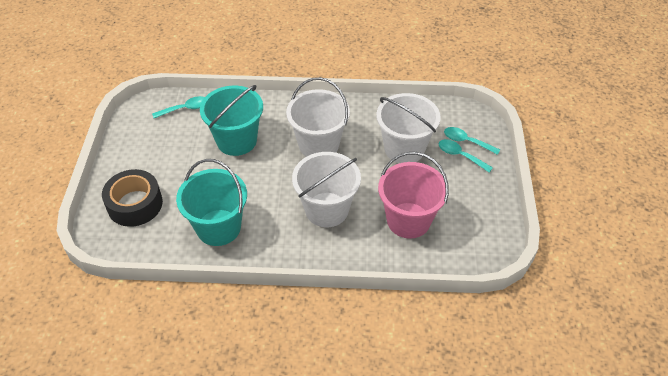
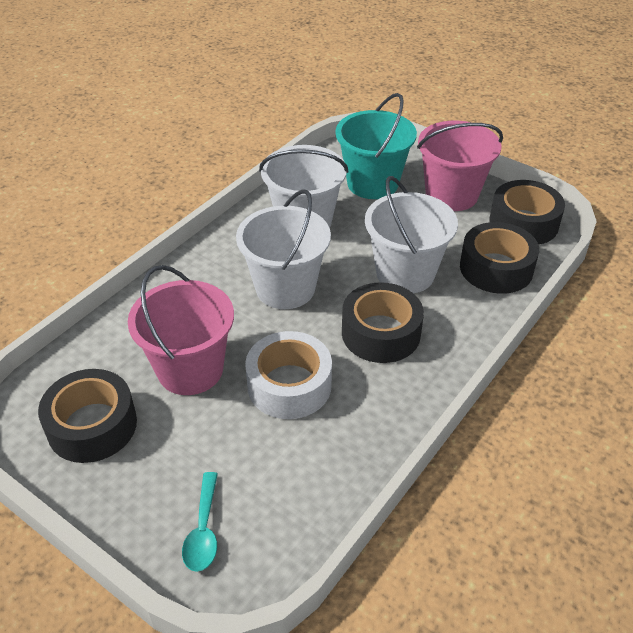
black tape: [102,169,163,227] = 1 -> [38,369,137,463] [342,282,424,363] [460,222,539,294] [490,180,565,245] = 4
pink bucket: [378,152,449,239] = 1 -> [128,265,234,395] [417,121,503,211] = 2
turquoise bucket: [176,159,247,246] [200,85,263,156] = 2 -> [335,93,417,199] = 1
turquoise spoon: [152,96,205,118] [439,139,493,172] [444,127,500,155] = 3 -> [182,472,218,572] = 1
white tape: none = 0 -> [245,331,332,419] = 1

